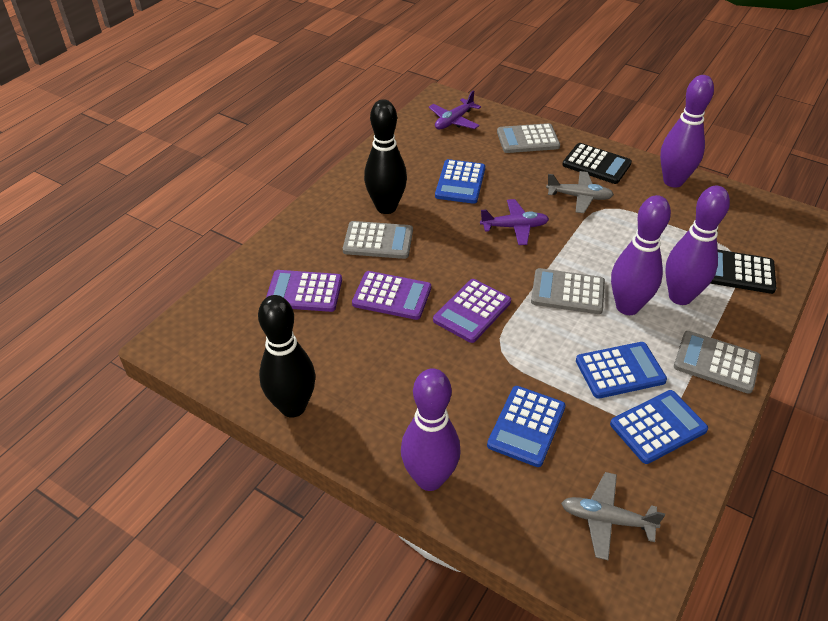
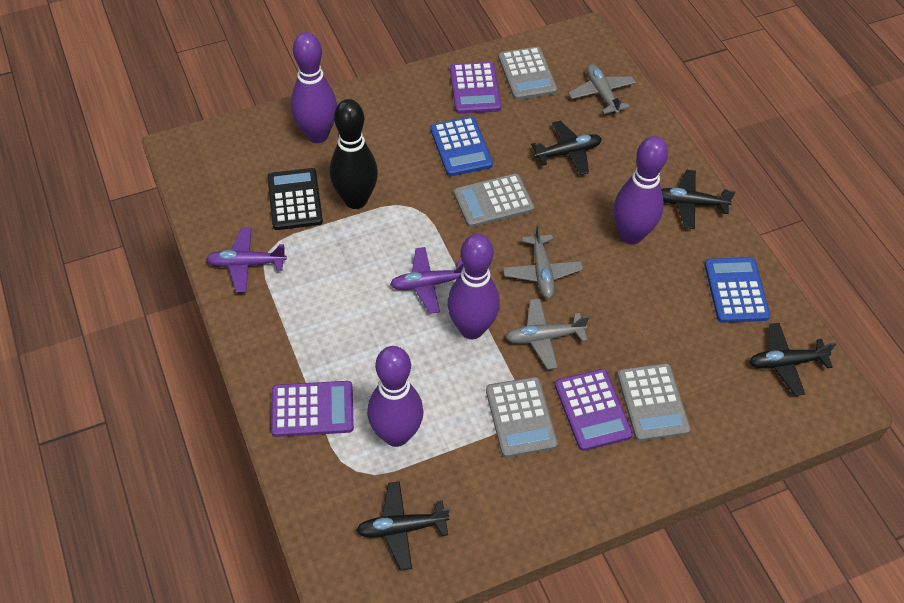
black bowling pin: [258,295,316,418] [364,99,407,214] = 2 -> [330,99,378,209] = 1
black calculator: [562,143,632,184] [710,249,776,294] = 2 -> [267,168,323,230] = 1
black plane: none = 0 -> [356,481,450,571] [531,121,602,175] [661,170,736,229] [749,323,836,396] = 4
blue calculator: [435,159,485,204] [487,386,566,467] [576,342,667,399] [610,390,708,464] = 4 -> [430,117,493,176] [704,257,770,323] = 2
grey plane: [546,171,614,213] [561,472,665,560] = 2 -> [503,223,583,299] [505,298,589,370] [568,64,636,114] = 3

